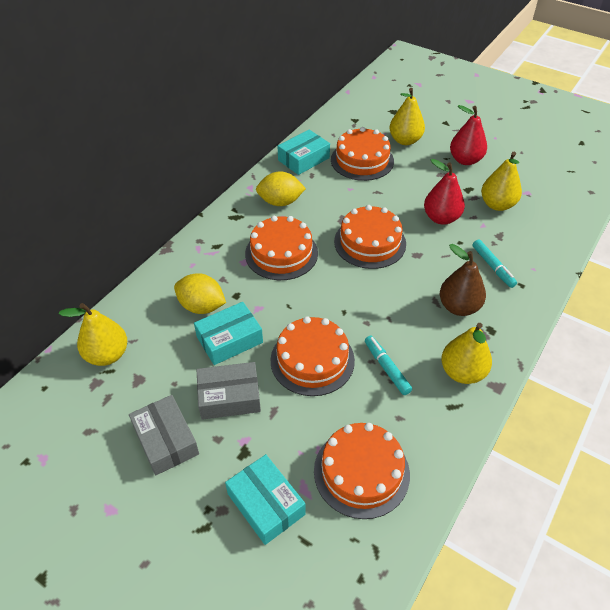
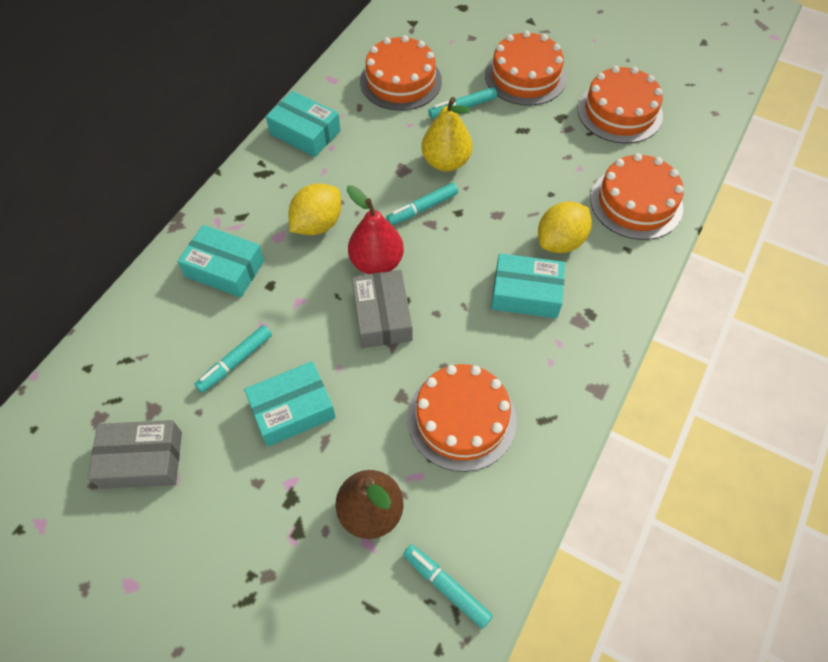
red pear: [424,159,465,225] [450,105,487,165] = 2 -> [347,185,404,274] = 1
turquoise box: [194,302,263,365] [225,454,305,545] [277,130,330,175] = 3 -> [177,225,264,297] [244,361,336,447] [266,91,341,157] [491,253,565,318] = 4
turquoise marker: [365,336,412,395] [472,239,517,288] = 2 -> [194,325,272,393] [386,183,458,225] [403,544,493,629] [428,87,497,119] = 4
yellow pear: [59,303,127,366] [390,88,425,145] [441,323,492,384] [481,152,522,211] = 4 -> [421,97,473,172] = 1

